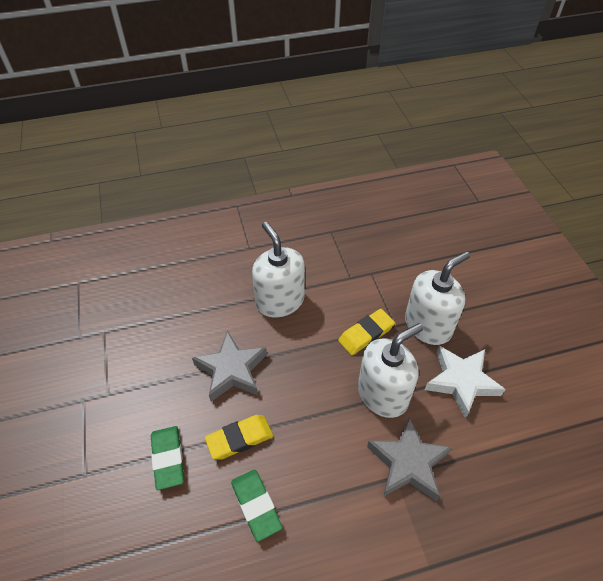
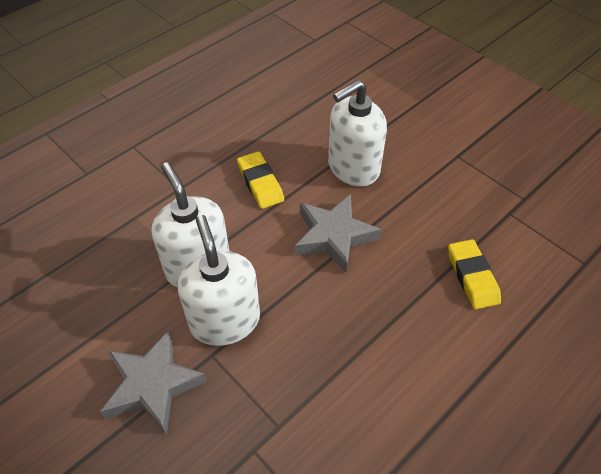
green eraser: [151,426,184,490] [231,470,282,542] = 2 -> none = 0
white star: [425,346,506,418] = 1 -> none = 0

